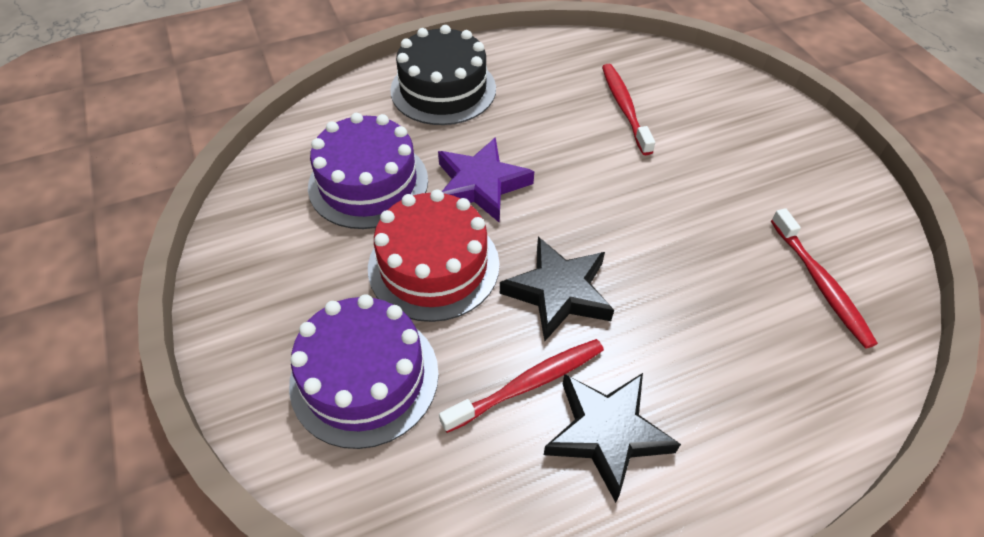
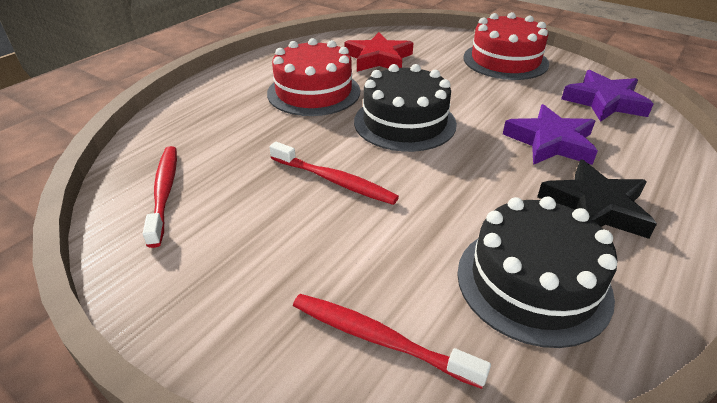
black cake: [390,25,496,125] = 1 -> [354,64,457,152] [457,196,617,348] = 2
black star: [500,237,614,342] [544,373,681,503] = 2 -> [537,159,657,239] = 1
purple cake: [289,294,439,449] [308,113,428,229] = 2 -> none = 0
purple star: [438,137,534,222] = 1 -> [503,104,598,165] [561,70,654,122] = 2
red cake: [368,189,500,322] = 1 -> [267,38,360,116] [463,12,549,80] = 2
red star: none = 0 -> [344,32,413,72] = 1

